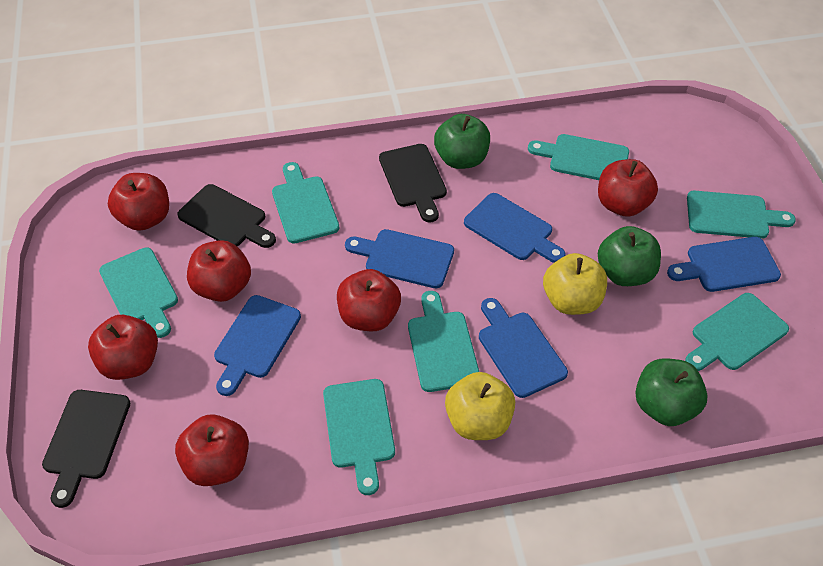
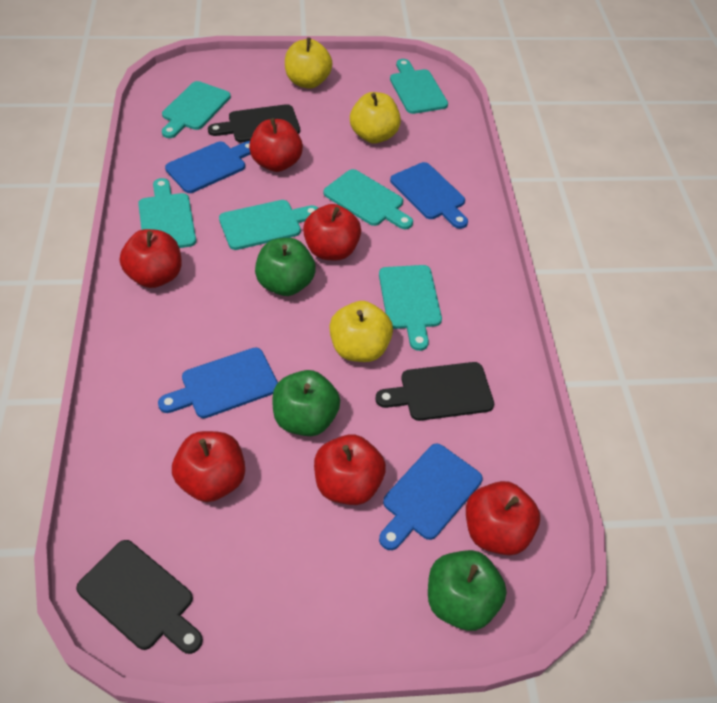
blue cutting board: [214,295,301,396] [345,229,454,289] [464,193,565,263] [479,298,568,398] [667,237,781,292] = 5 -> [158,348,278,418] [165,141,250,193] [379,443,483,550] [390,162,468,229] = 4
turquoise cutting board: [99,247,178,338] [272,162,340,244] [323,379,395,495] [408,291,479,392] [528,134,629,180] [685,293,789,371] [687,191,796,239] = 7 -> [138,178,196,248] [162,81,231,138] [219,200,318,250] [324,169,413,229] [379,265,442,351] [390,59,448,114] = 6
yellow apple: [445,372,515,440] [543,253,607,315] = 2 -> [285,37,332,89] [329,301,393,362] [350,92,401,144] = 3

